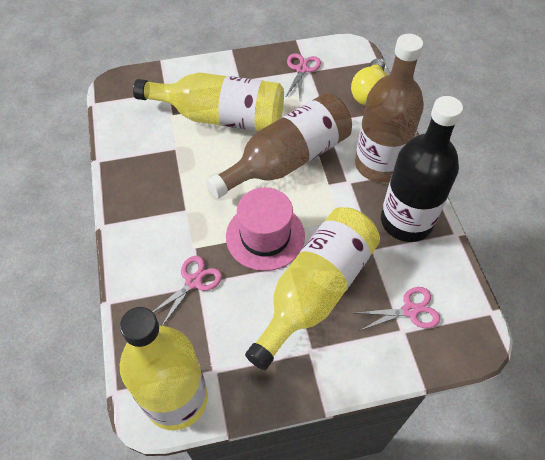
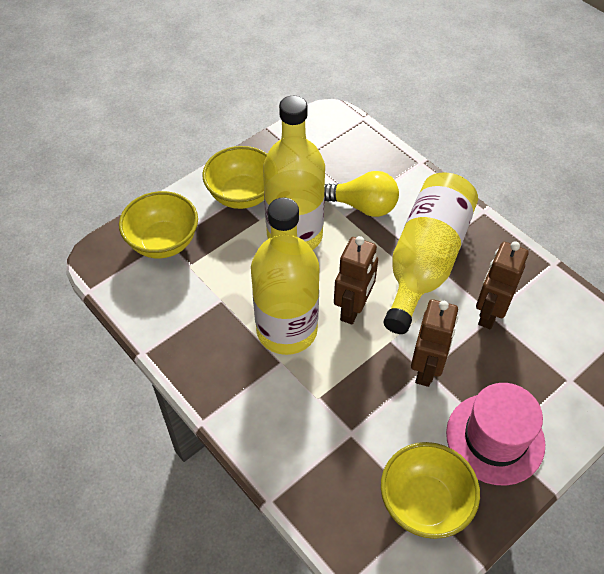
black bottle: [381,96,463,242] = 1 -> none = 0
brown bottle: [206,93,352,199] [355,34,424,182] = 2 -> none = 0
brown robot: none = 0 -> [334,236,378,325] [411,299,458,387] [476,241,529,329] = 3
pink scissors: [153,256,222,326] [285,53,321,98] [356,287,440,331] = 3 -> none = 0
yellow bowl: none = 0 -> [119,191,198,258] [202,146,267,209] [381,442,480,539] = 3

